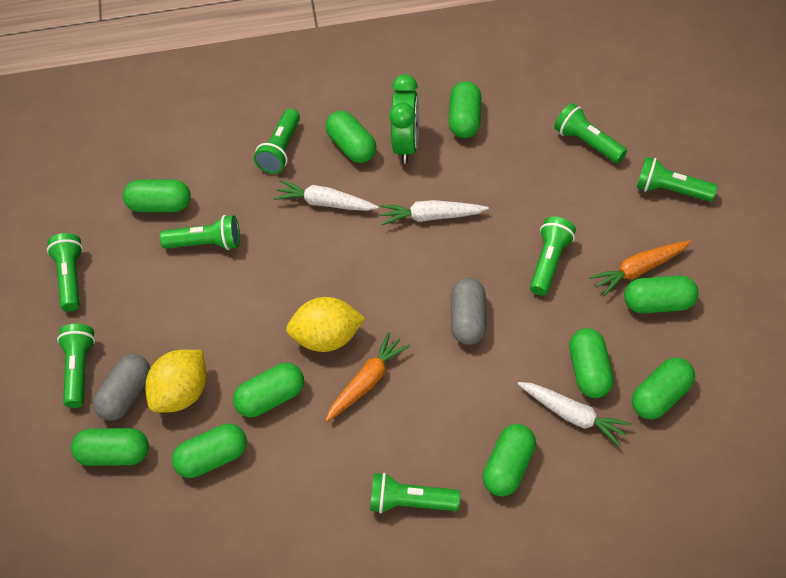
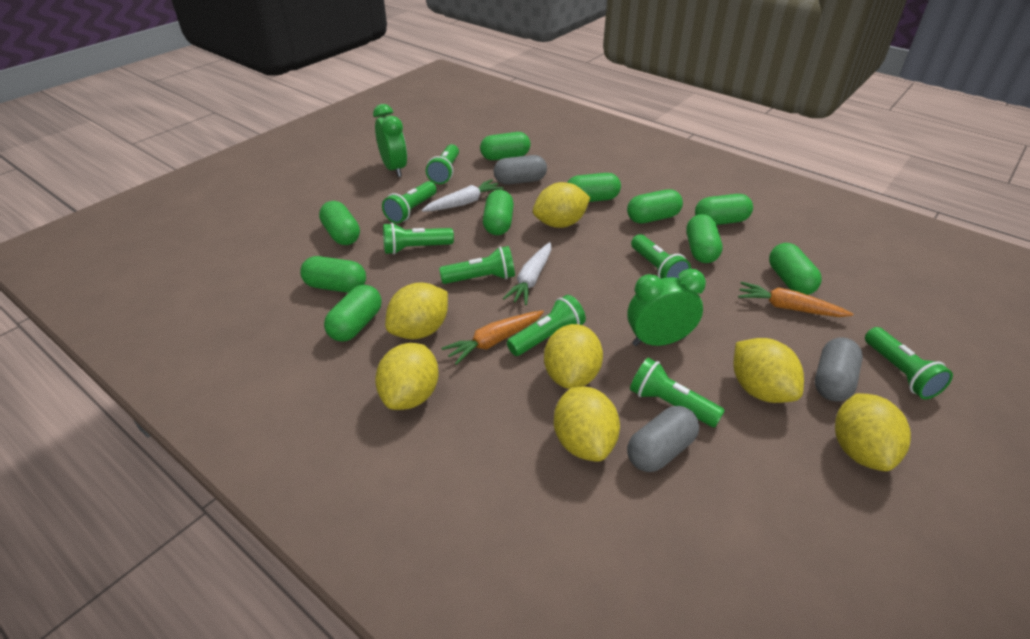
green clock: [389,74,419,163] = 1 -> [373,104,407,177] [627,268,706,346] = 2
grey capsule: [93,354,150,421] [451,278,487,345] = 2 -> [494,155,547,185] [627,406,699,472] [815,337,863,401] = 3
white carrot: [273,180,379,211] [380,200,489,225] [517,382,632,446] = 3 -> [422,179,503,212] [503,242,551,305] = 2
yellow lemon: [145,350,207,413] [286,297,365,352] = 2 -> [375,343,439,410] [385,283,448,340] [533,182,590,228] [544,324,603,389] [554,386,620,462] [734,338,804,403] [835,393,911,471] = 7

